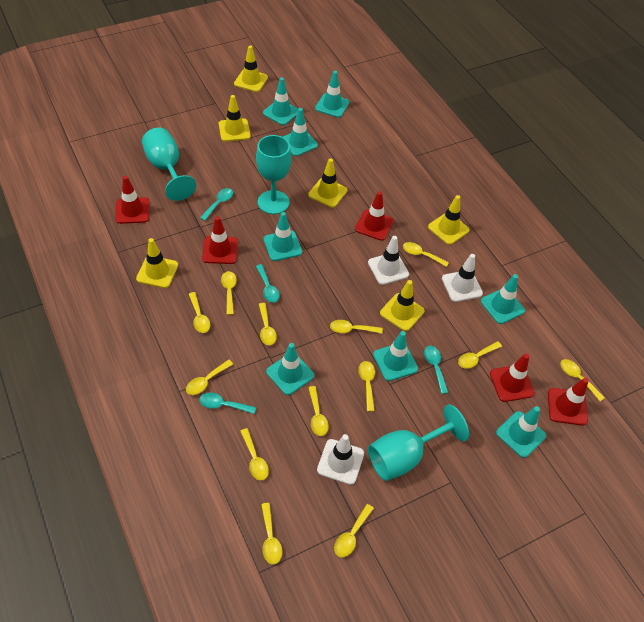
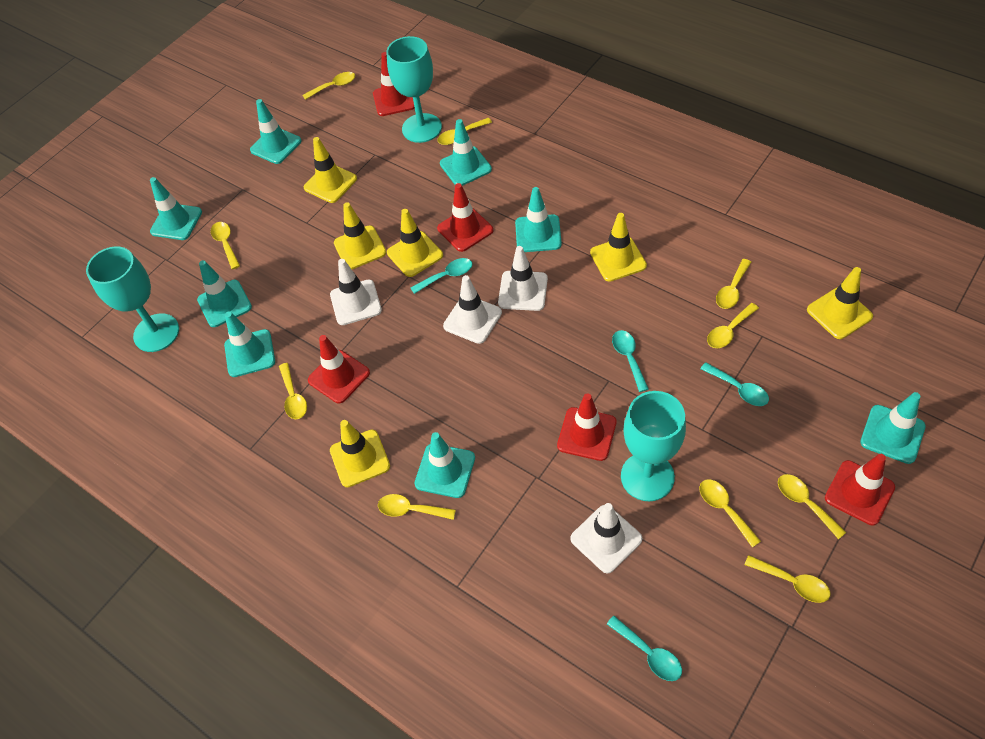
white traffic cone: [317,434,364,485] [368,236,409,285] [442,254,483,302] = 3 -> [330,259,382,325] [443,275,502,344] [498,246,548,311] [570,503,642,573] = 4
yellow spoon: [186,360,233,395] [189,292,210,333] [221,271,237,315] [240,428,269,481] [259,303,277,345] [261,503,282,564] [308,386,329,436] [330,320,383,334] [334,504,374,557] [358,361,375,412] [403,242,449,267] [458,341,502,369] [560,359,605,401] = 13 -> [211,222,240,269] [279,363,307,419] [303,72,355,100] [378,494,456,520] [438,118,492,145] [699,480,761,547] [707,303,759,348] [716,259,751,309] [744,555,831,603] [778,474,846,539] = 10

